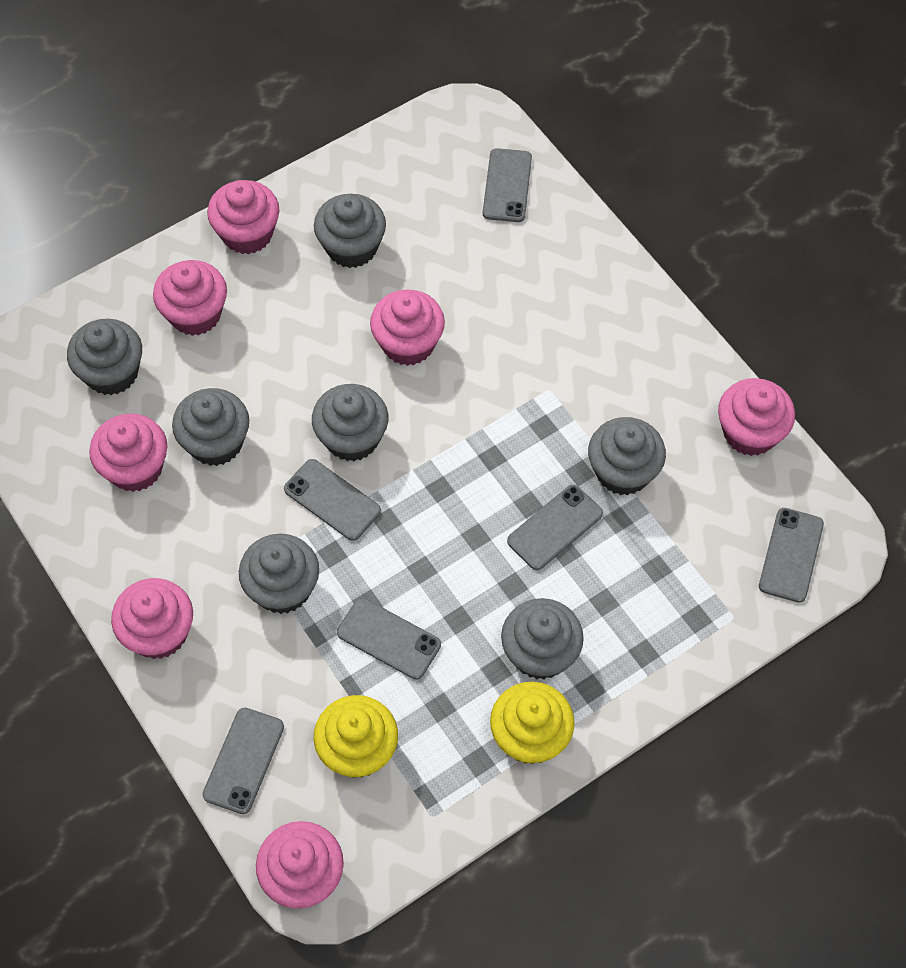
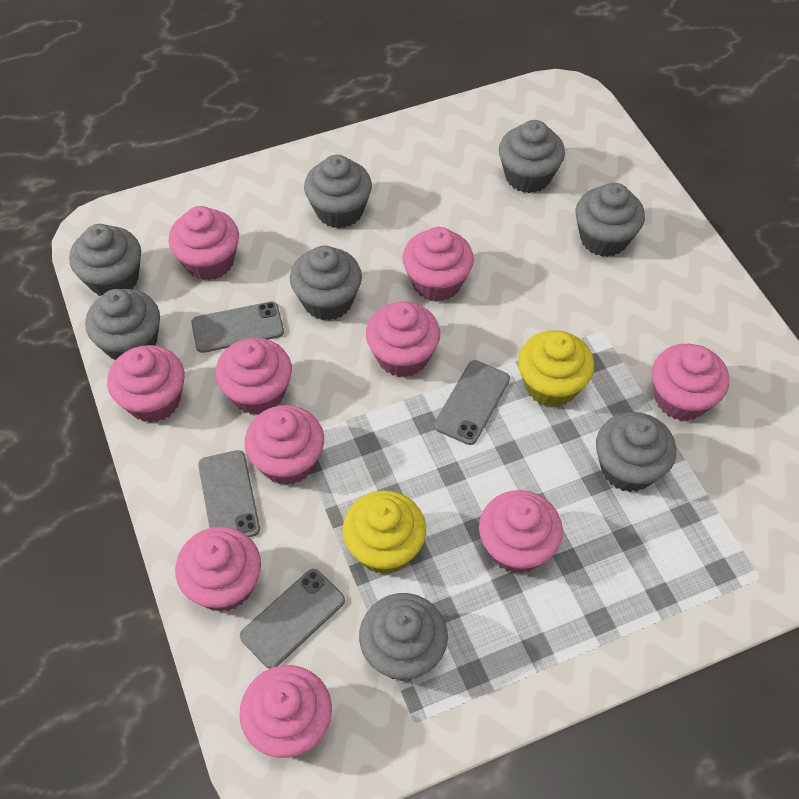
grey cupcake: [67,319,142,395] [172,388,249,466] [239,534,319,614] [312,384,388,461] [314,194,386,268] [501,598,584,679] [588,417,666,495] = 7 -> [69,224,141,296] [85,289,160,360] [290,246,362,321] [304,155,372,228] [359,593,448,681] [499,120,565,193] [576,183,645,257] [596,412,676,492] = 8
grey phone: [202,708,284,814] [284,459,381,541] [337,598,441,680] [483,148,532,222] [507,484,603,570] [759,508,824,603] = 6 -> [191,302,284,353] [198,450,260,537] [240,569,345,669] [434,360,510,445] = 4
pink cupcake: [89,414,167,492] [111,578,193,659] [153,260,227,336] [207,180,279,254] [256,821,344,909] [370,290,445,366] [718,378,795,456] = 7 -> [107,345,184,423] [169,206,239,281] [175,527,261,612] [215,338,292,415] [239,665,332,758] [245,405,324,485] [366,302,440,377] [403,227,474,302] [479,490,563,574] [652,344,729,421] = 10

